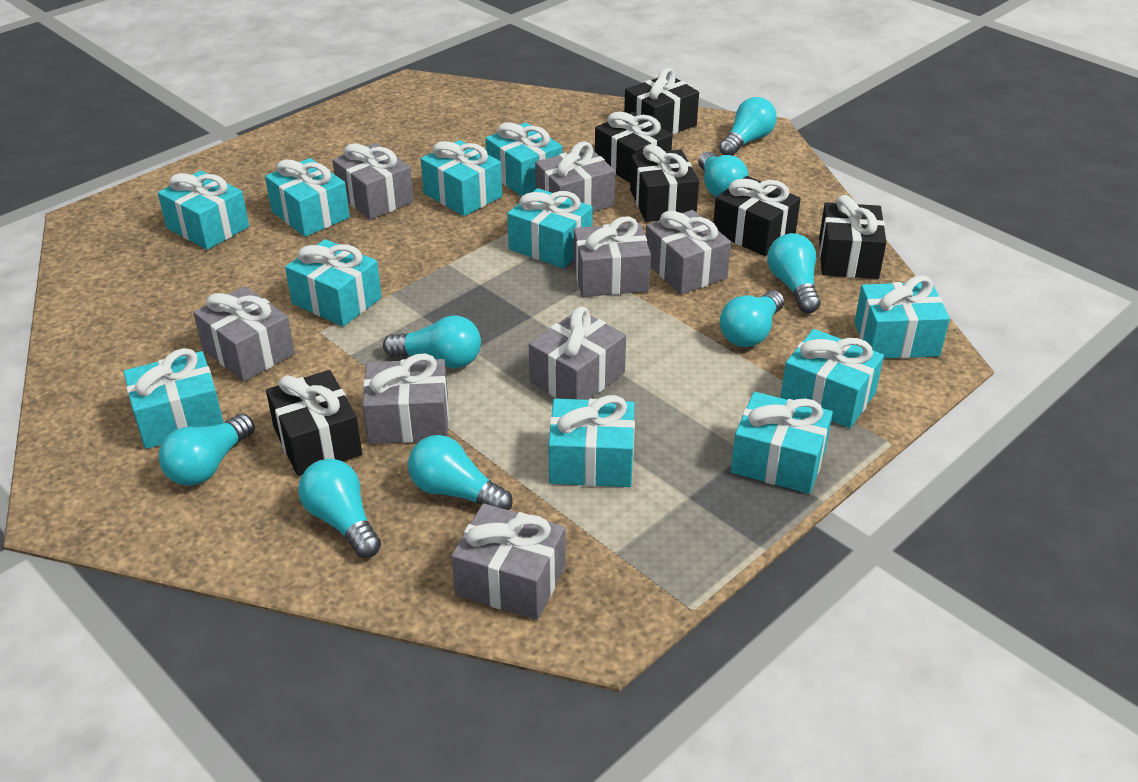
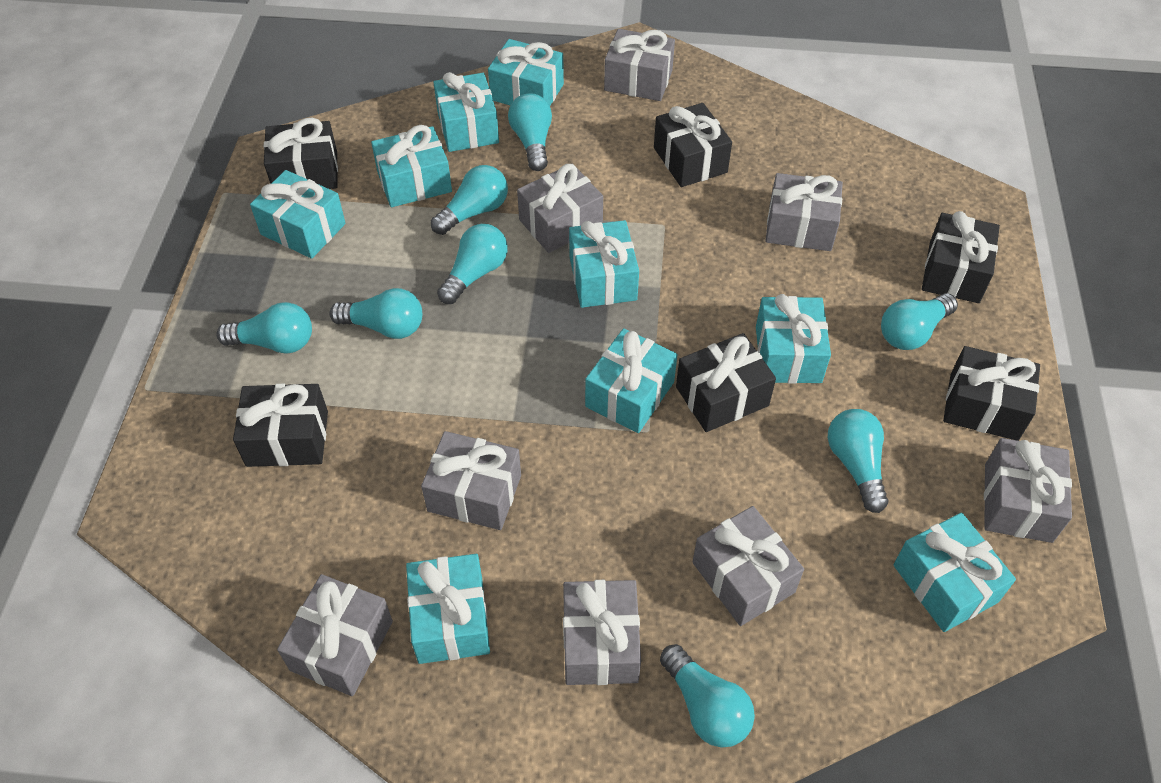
turquoise gift: [124,348,224,449] [158,171,249,250] [265,158,350,237] [285,239,382,326] [421,140,502,216] [485,122,562,197] [507,188,593,269] [548,395,635,487] [731,392,833,494] [780,329,884,428] [854,276,950,359] = 11 -> [250,170,346,259] [371,125,452,207] [406,554,490,664] [433,72,499,152] [488,39,564,106] [569,220,639,308] [585,328,677,433] [756,294,831,384] [893,513,1016,632] = 9

